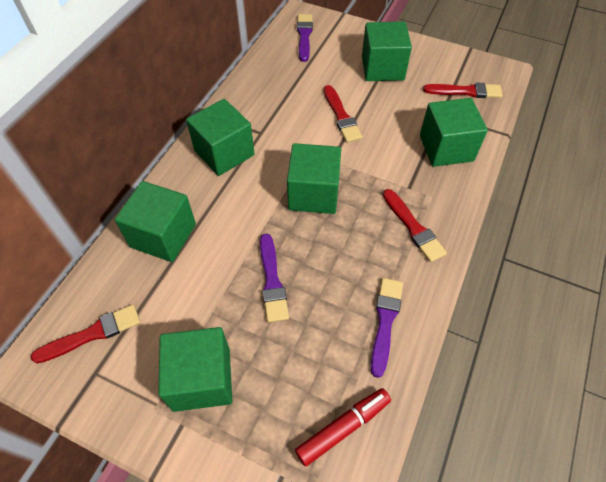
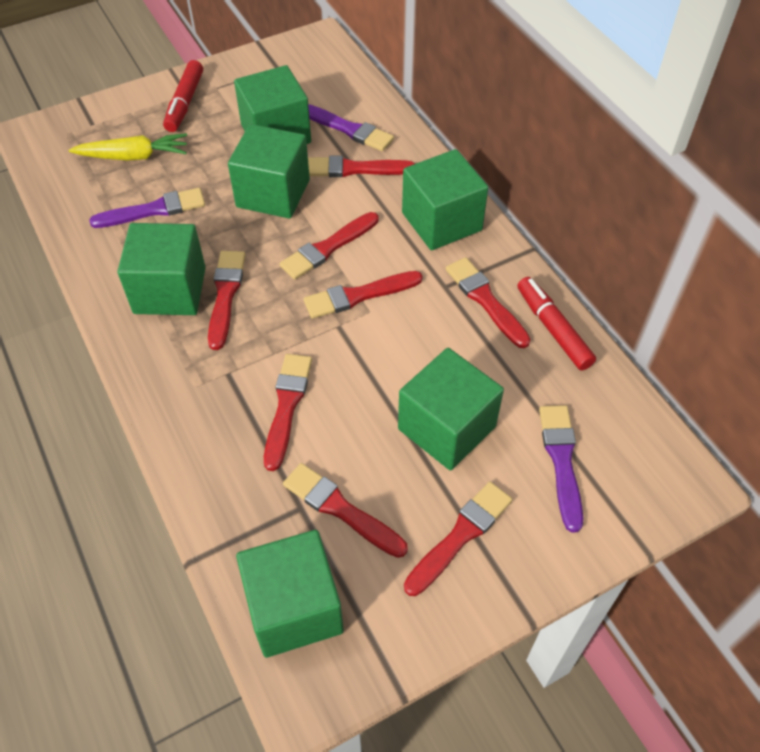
red brush: [31,305,140,363] [324,85,363,142] [383,189,447,262] [423,82,503,98] = 4 -> [208,251,245,350] [264,354,312,471] [280,212,379,280] [283,463,408,558] [304,271,423,319] [308,156,415,177] [404,482,512,596] [446,257,531,348] = 8
red marker: [295,388,391,467] = 1 -> [163,60,203,132] [517,277,596,370] = 2
yellow carrot: none = 0 -> [69,133,187,161] = 1

